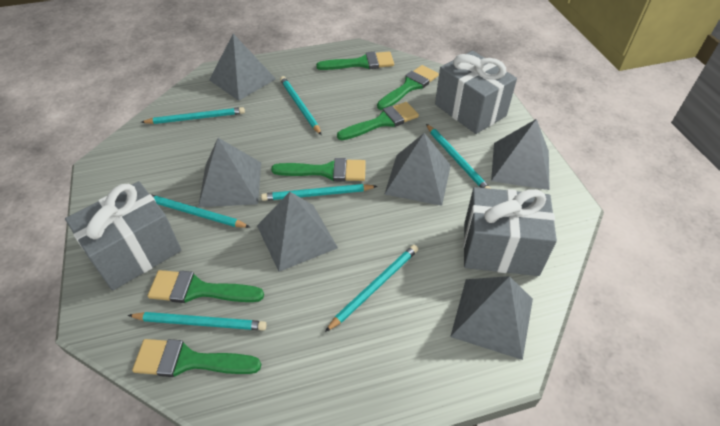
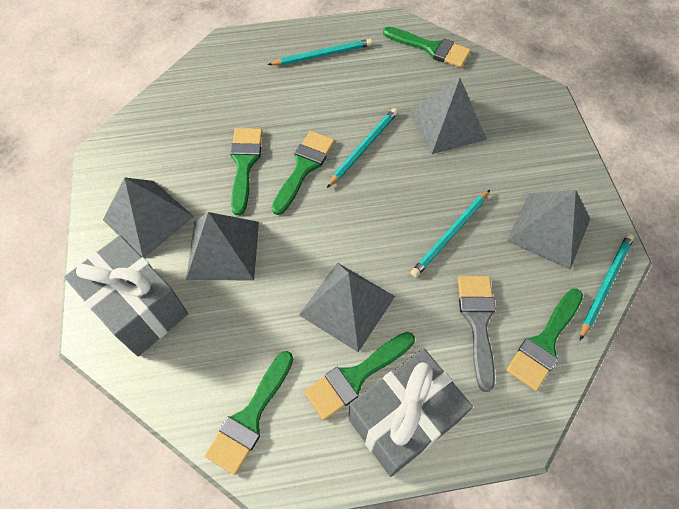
grey brush: none = 0 -> [458,276,496,392] = 1
grey gift: [65,181,181,291] [435,51,517,134] [463,187,557,276] = 3 -> [64,235,188,356] [348,348,473,477] = 2
grey pyramid: [198,138,261,207] [209,34,276,101] [257,192,338,272] [384,133,451,206] [450,276,533,360] [491,119,550,190] = 6 -> [103,177,194,258] [186,212,259,280] [299,263,395,352] [410,78,487,154] [507,190,590,270] = 5
turquoise pencil: [128,312,267,331] [141,107,245,124] [151,194,250,228] [261,184,377,201] [280,76,322,135] [325,245,418,332] [426,124,491,189] = 7 -> [268,39,372,65] [327,108,398,188] [411,190,490,277] [580,234,634,340] = 4

